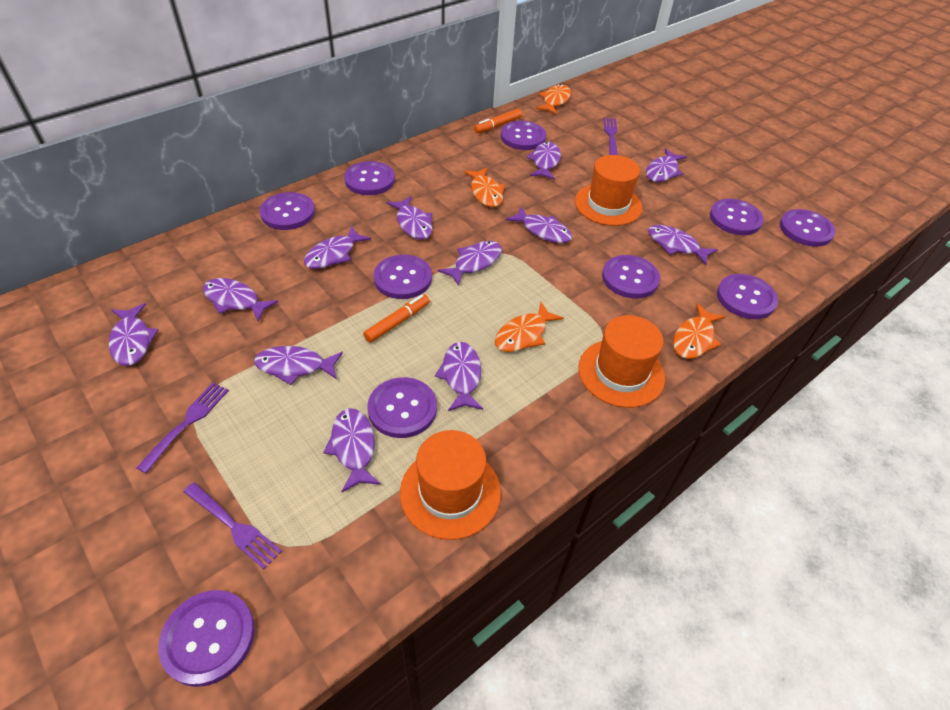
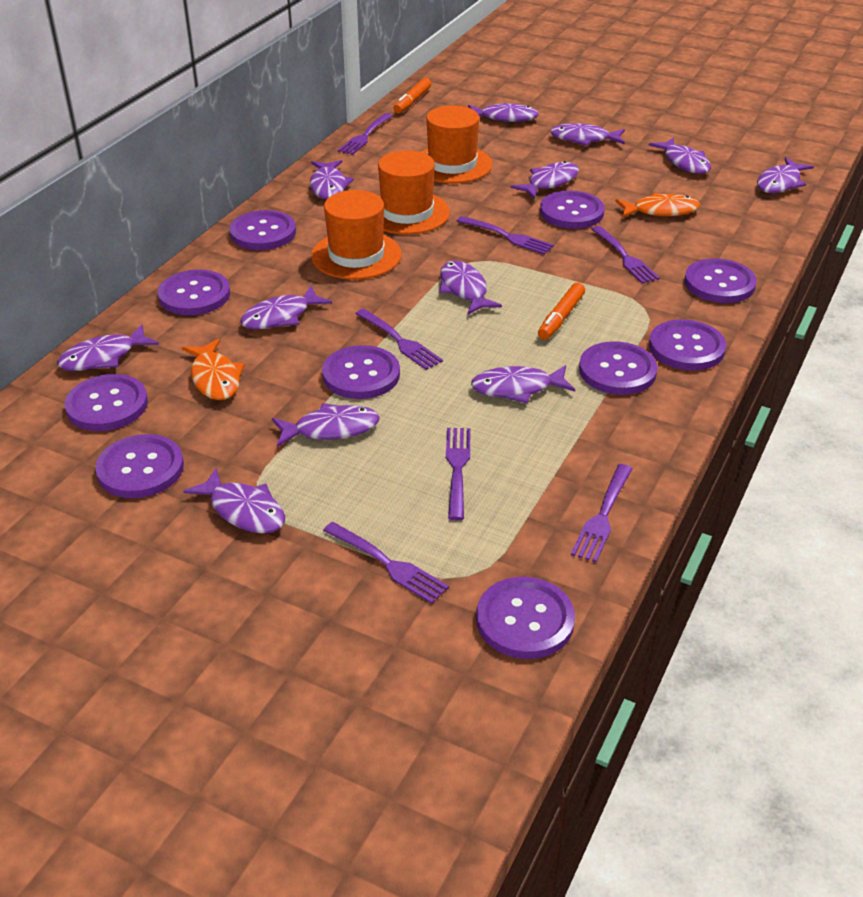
orange fish: [464,167,505,207] [495,302,564,352] [536,84,571,115] [673,303,726,359] = 4 -> [182,339,245,400] [615,193,700,218] = 2
purple fork: [137,383,229,473] [184,482,282,569] [603,118,618,155] = 3 -> [323,522,449,604] [338,113,392,155] [355,309,443,370] [446,428,471,520] [457,216,554,254] [571,464,633,562] [591,226,660,284] = 7

